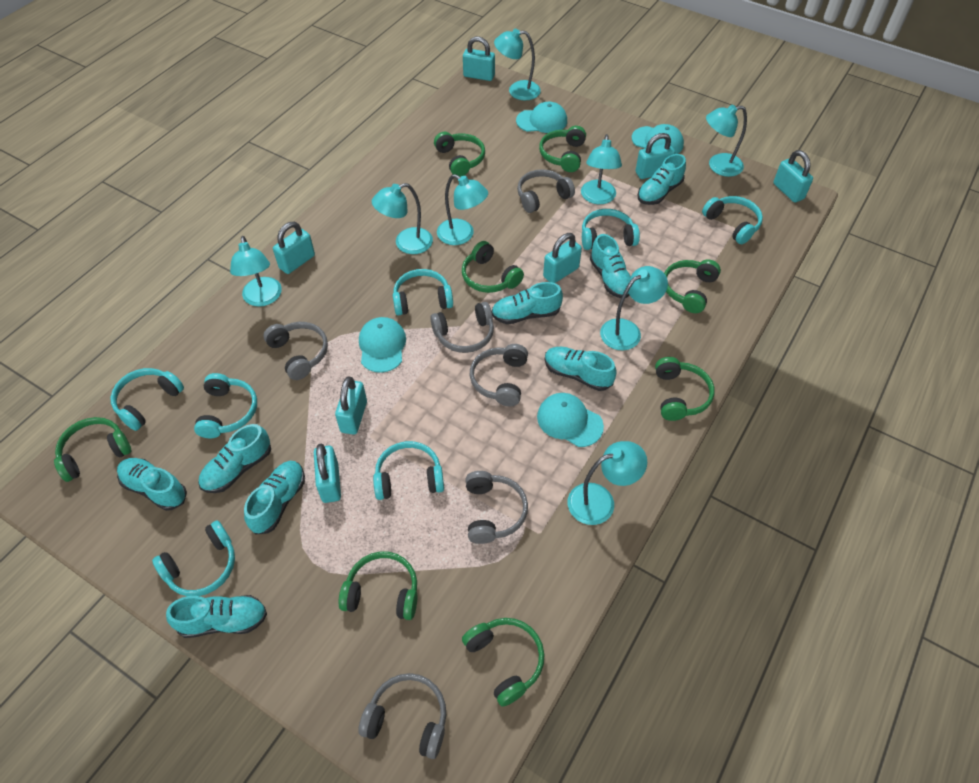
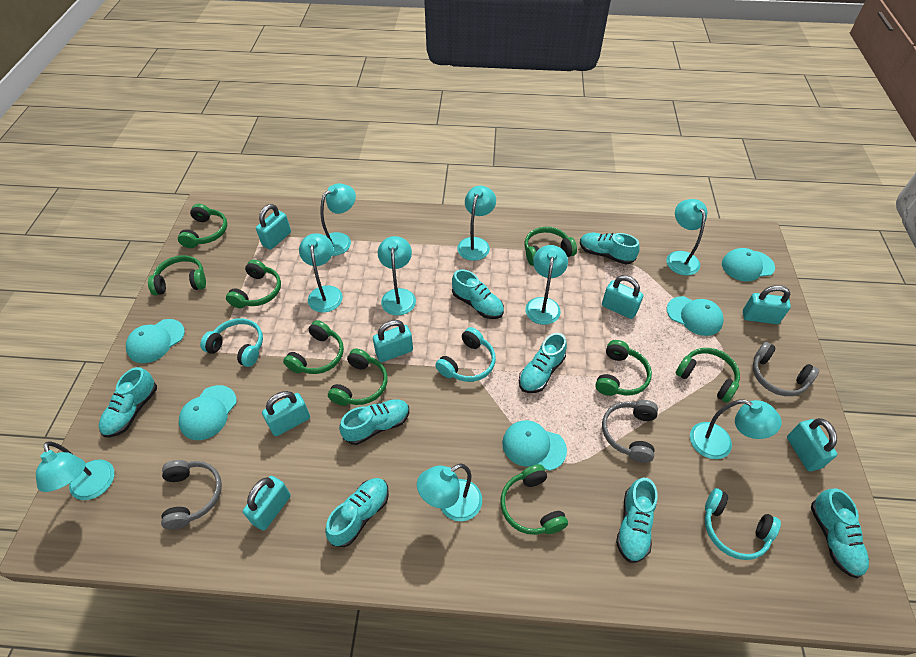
green headphones: [54,417,132,482] [338,552,417,620] [434,132,485,177] [462,241,524,293] [462,618,544,707] [539,126,586,172] [655,357,715,421] [664,259,721,313] = 8 -> [148,255,206,295] [178,204,227,248] [226,259,281,308] [283,320,344,374] [328,349,388,406] [500,464,568,535] [525,227,577,266] [595,340,652,396] [676,348,740,403] = 9
grey headphones: [263,322,328,380] [358,673,446,759] [430,302,494,353] [466,471,528,544] [470,344,528,406] [517,169,575,213] = 6 -> [161,460,222,529] [602,400,658,463] [753,342,819,396] = 3
turquoise cap: [359,317,406,373] [516,102,567,133] [537,393,604,447] [632,124,684,154] = 4 -> [126,319,185,363] [179,385,237,440] [502,420,567,471] [667,296,724,336] [722,248,775,281] = 5
turquoise headphones: [111,368,184,431] [152,520,235,596] [194,373,257,438] [373,441,444,500] [393,269,453,316] [582,209,640,250] [702,196,763,244] = 7 -> [200,318,263,367] [435,327,496,382] [705,488,781,560] = 3
turquoise lamp: [230,236,282,307] [372,183,433,254] [437,174,488,245] [494,29,541,100] [568,441,647,525] [581,134,622,204] [600,266,668,350] [706,105,747,177] = 8 -> [36,442,114,500] [299,234,343,312] [320,184,356,256] [378,236,416,316] [417,464,482,521] [457,186,496,261] [525,245,568,325] [667,199,707,276] [690,400,782,459] = 9

